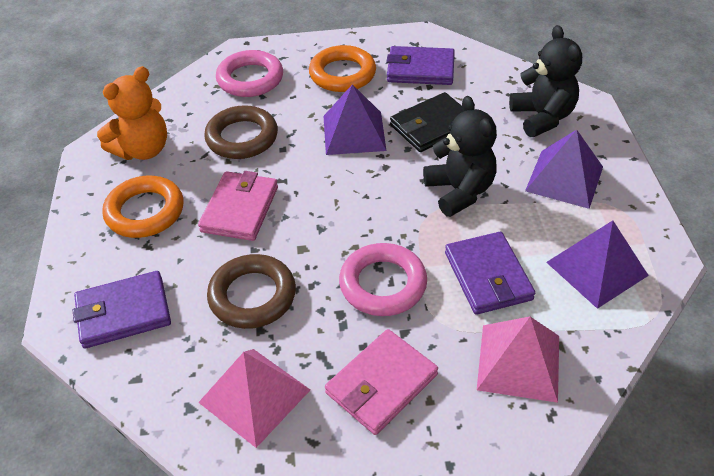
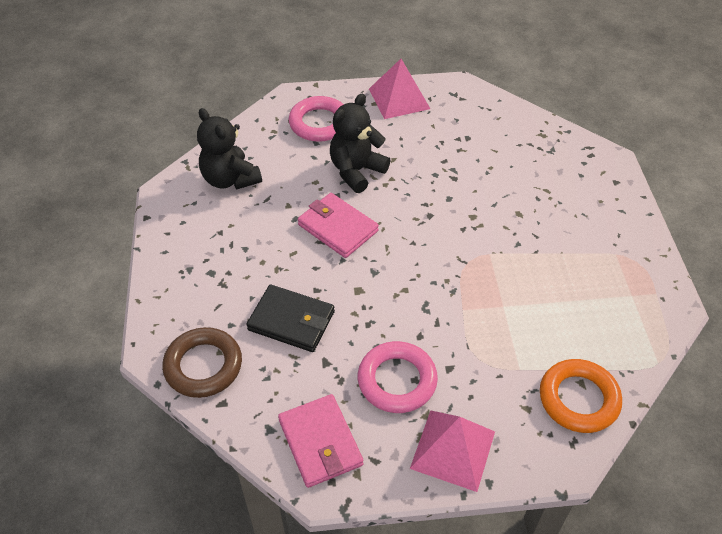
brown ring: [204,105,278,159] [207,254,296,329] = 2 -> [162,327,242,398] = 1
orange ring: [102,176,183,238] [309,45,376,92] = 2 -> [540,359,622,433] = 1
orange teddy bear: [97,66,167,160] = 1 -> none = 0
purple pyramid: [323,84,387,155] [525,130,603,209] [546,220,649,309] = 3 -> none = 0
purple wallet: [73,271,171,349] [387,46,455,85] [445,232,535,315] = 3 -> none = 0

